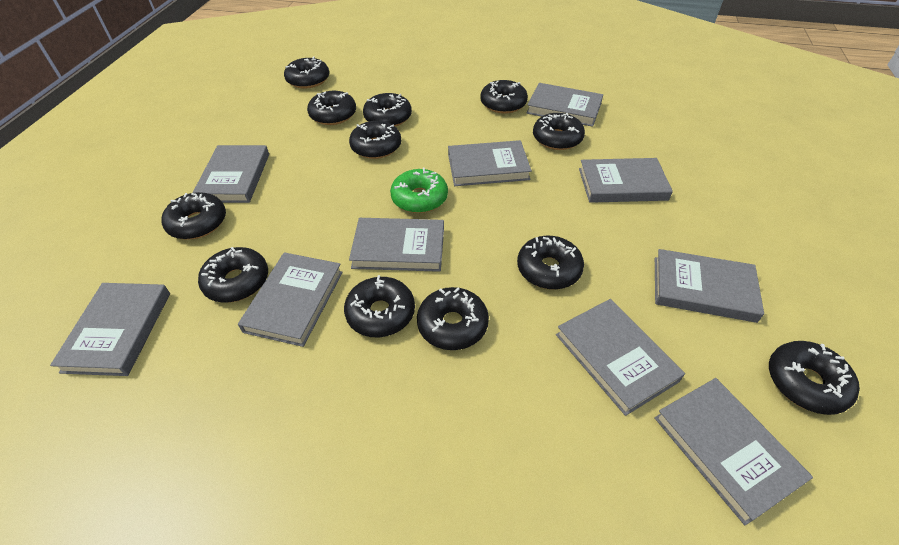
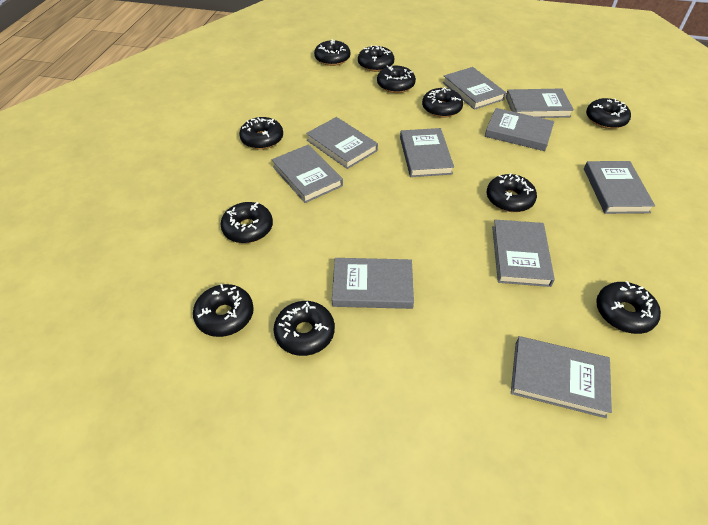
black donut: [162,192,226,239] [198,247,268,303] [284,57,329,89] [307,91,356,125] [344,275,415,338] [349,121,401,159] [363,93,412,127] [417,287,489,350] [480,80,528,114] [517,236,584,290] [533,113,585,150] [769,341,860,415] = 12 -> [193,284,254,337] [220,202,273,243] [239,117,283,149] [273,301,335,356] [314,39,350,66] [358,45,394,72] [377,66,416,93] [422,87,463,118] [487,173,537,212] [586,98,631,129] [596,281,661,334] = 11
green donut: [390,167,448,213] = 1 -> none = 0

